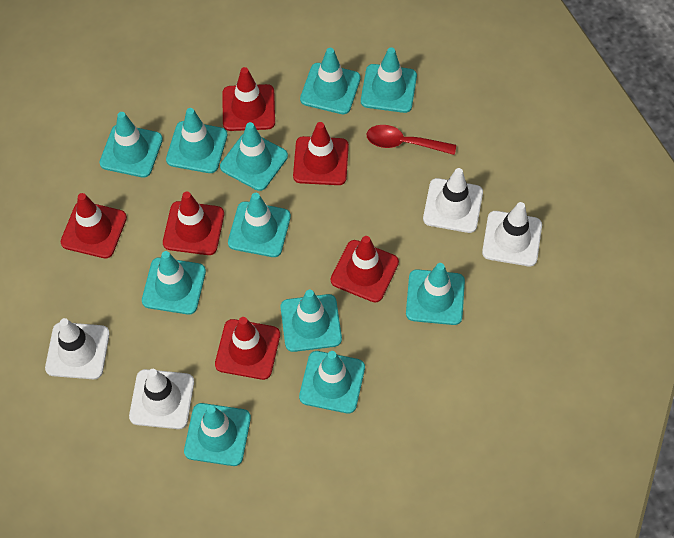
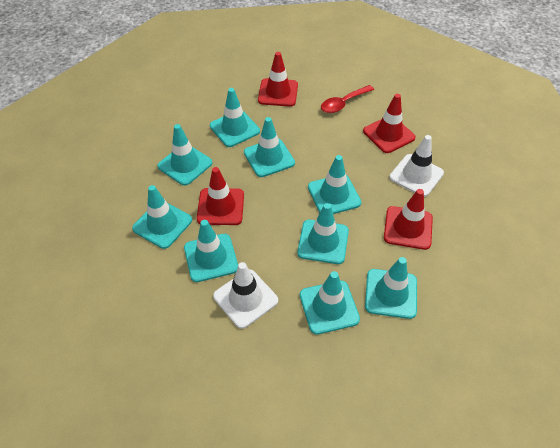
red traffic cone: [61,193,127,258] [163,191,224,255] [215,317,280,380] [222,67,275,131] [293,122,349,185] [331,236,399,303] = 6 -> [197,167,244,225] [258,52,298,107] [363,94,416,153] [384,189,433,250] = 4
turquoise traffic cone: [99,112,163,178] [142,251,206,315] [166,108,227,173] [184,403,251,466] [220,122,288,191] [228,193,291,257] [281,289,342,352] [299,351,365,414] [300,48,361,114] [361,47,417,113] [406,263,465,325] = 11 -> [132,185,192,249] [157,124,213,186] [184,220,238,282] [210,88,260,147] [244,117,295,177] [297,203,349,264] [300,271,360,335] [308,155,361,214] [365,257,417,319] = 9
white traffic cone: [45,318,110,379] [129,369,194,429] [423,168,483,233] [482,202,542,266] = 4 -> [213,262,278,329] [389,135,444,197] = 2

